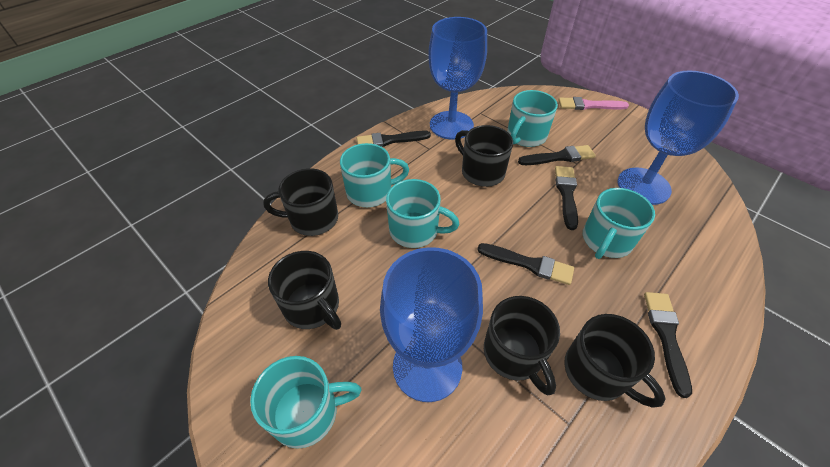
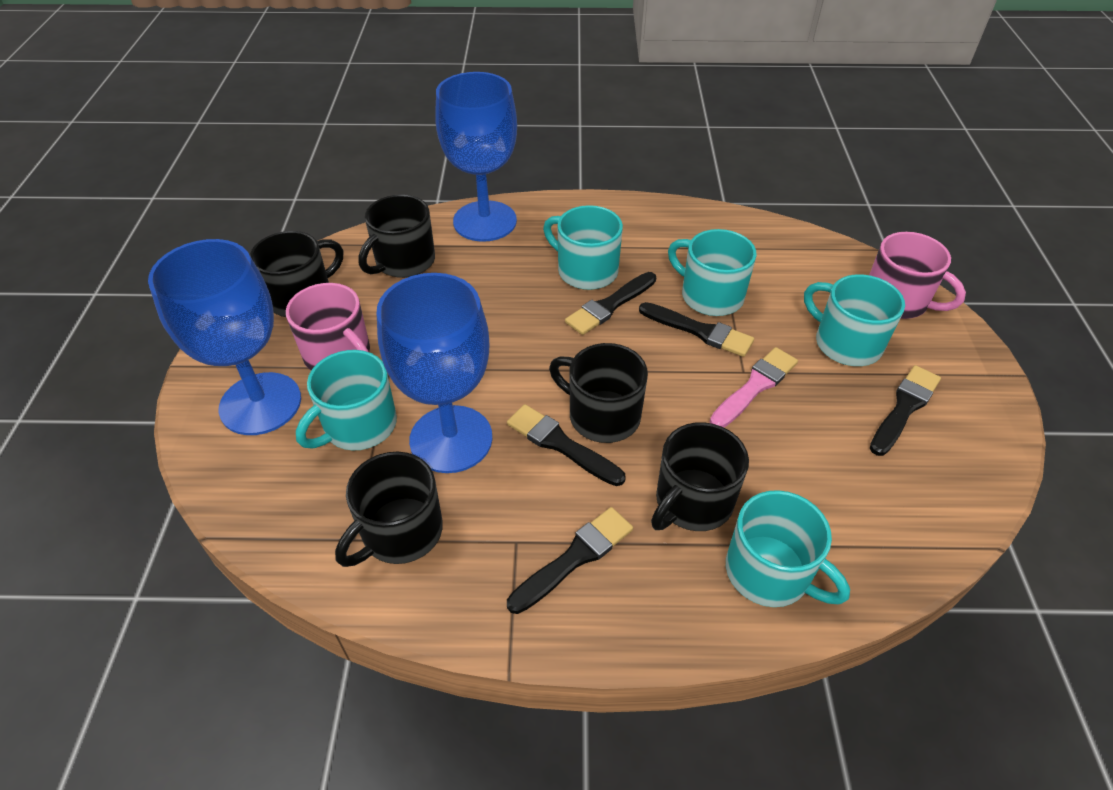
pink mug: none = 0 -> [286,283,370,370] [869,232,966,319] = 2

